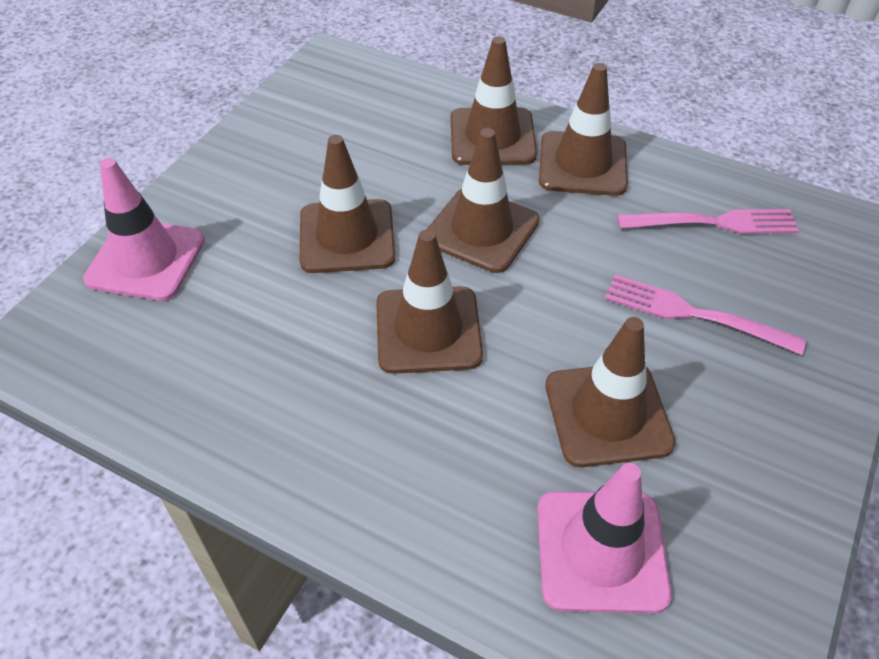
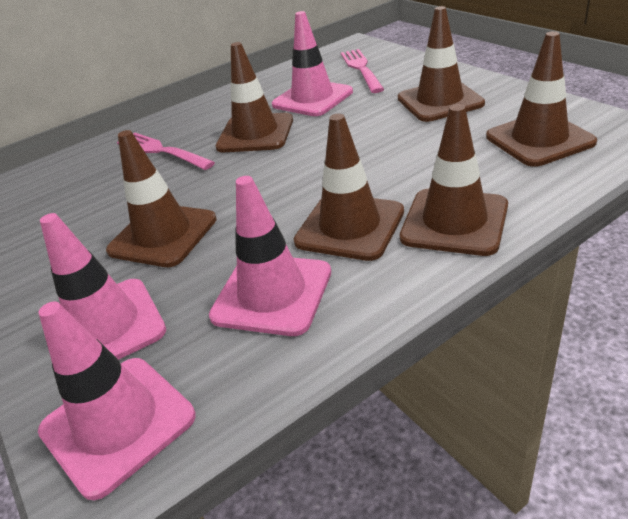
pink traffic cone: [83,158,205,301] [537,463,672,613] = 2 -> [38,302,196,500] [40,213,166,360] [209,176,331,336] [272,11,353,116] = 4

